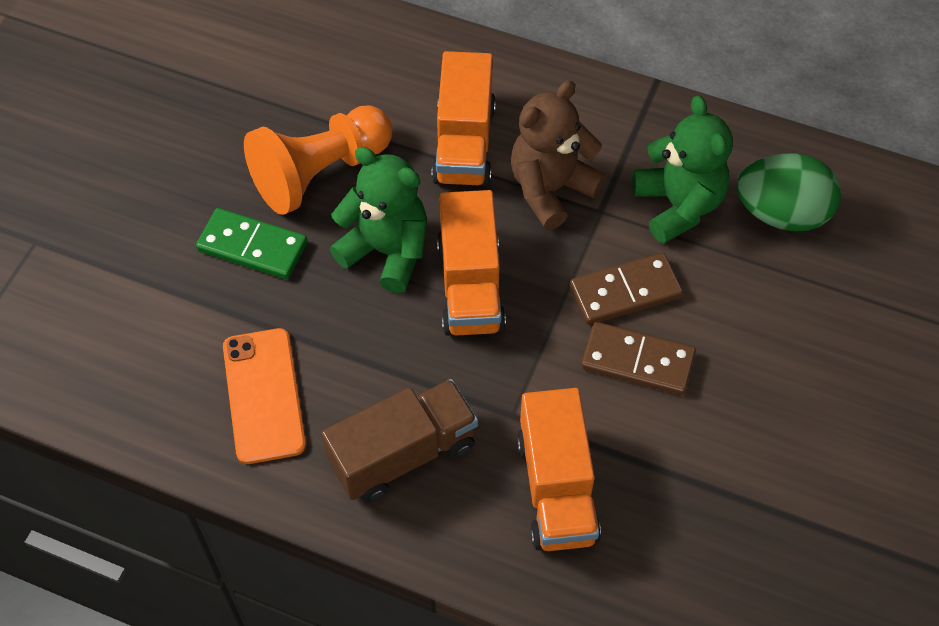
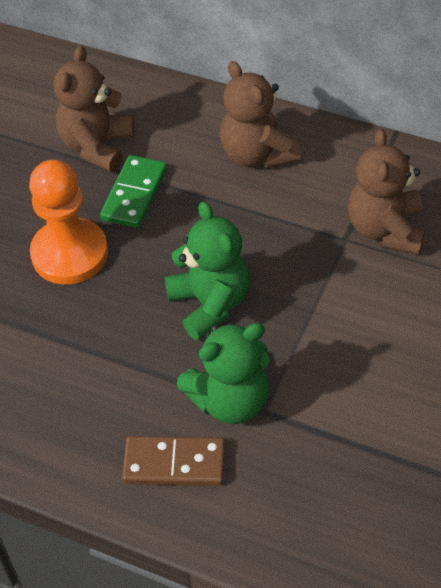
brown domino: [570,253,683,325] [581,322,696,395] = 2 -> [122,436,225,486] = 1
brown teddy bear: [511,80,606,230] = 1 -> [54,45,134,172] [220,61,301,169] [348,129,425,255] = 3
brown truck: [321,379,478,502] = 1 -> none = 0
green egg: [737,154,841,231] = 1 -> none = 0
orange phone: [223,328,306,464] = 1 -> none = 0
orange truck: [431,51,496,187] [437,190,506,336] [517,388,601,551] = 3 -> none = 0

